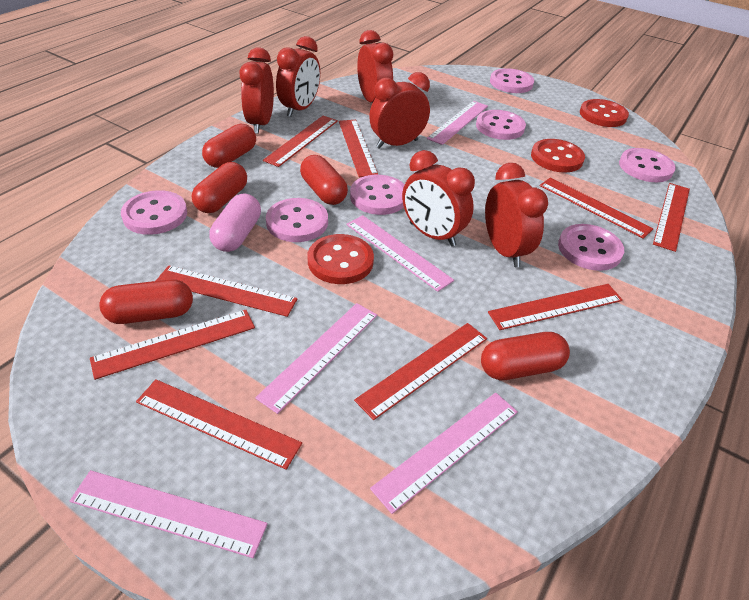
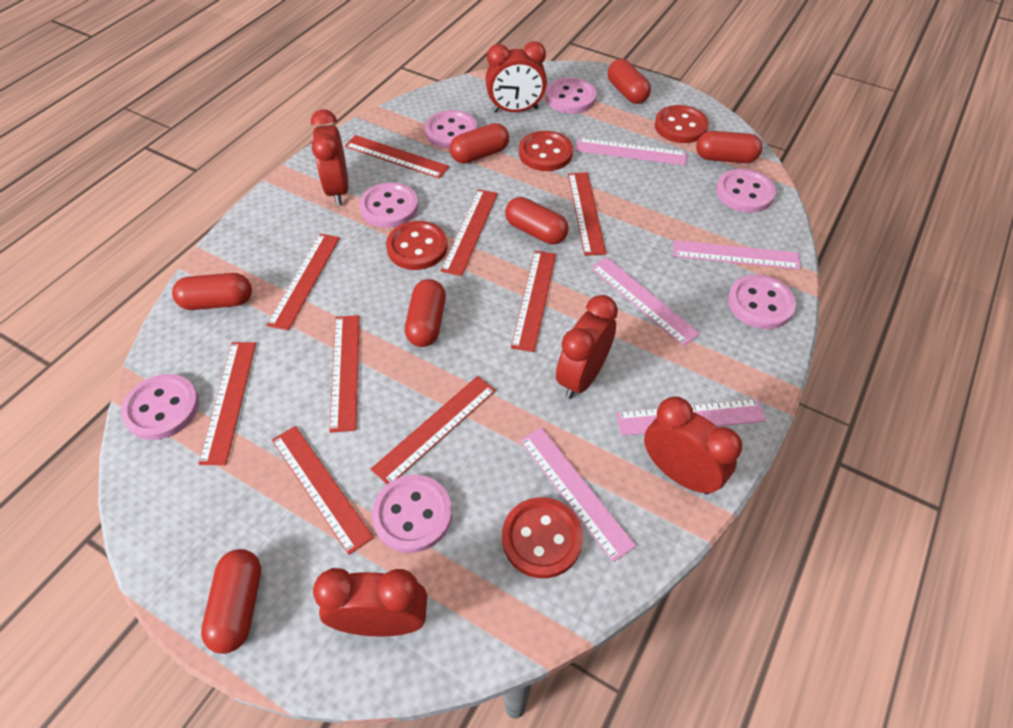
pink capsule: [209,194,261,252] = 1 -> none = 0
red button: [308,234,374,284] [531,139,585,173] [580,99,629,127] = 3 -> [386,221,448,270] [502,497,583,578] [519,131,573,171] [655,105,709,143] = 4
red capsule: [99,279,193,324] [192,162,247,213] [202,124,256,168] [300,155,348,205] [481,332,570,380] = 5 -> [172,273,252,310] [201,549,261,654] [405,279,446,347] [450,123,509,164] [505,197,569,245] [607,59,651,104] [696,131,762,163] = 7
red clock: [239,47,274,134] [276,36,320,117] [357,30,393,103] [369,72,430,149] [402,150,475,247] [485,163,548,267] = 6 -> [311,109,349,205] [313,568,427,636] [485,41,547,113] [556,295,618,399] [644,396,742,495] = 5

